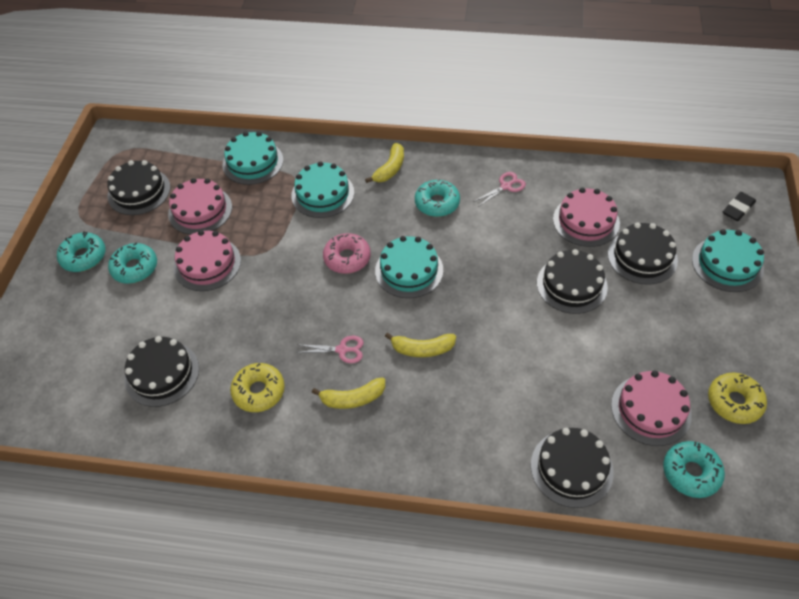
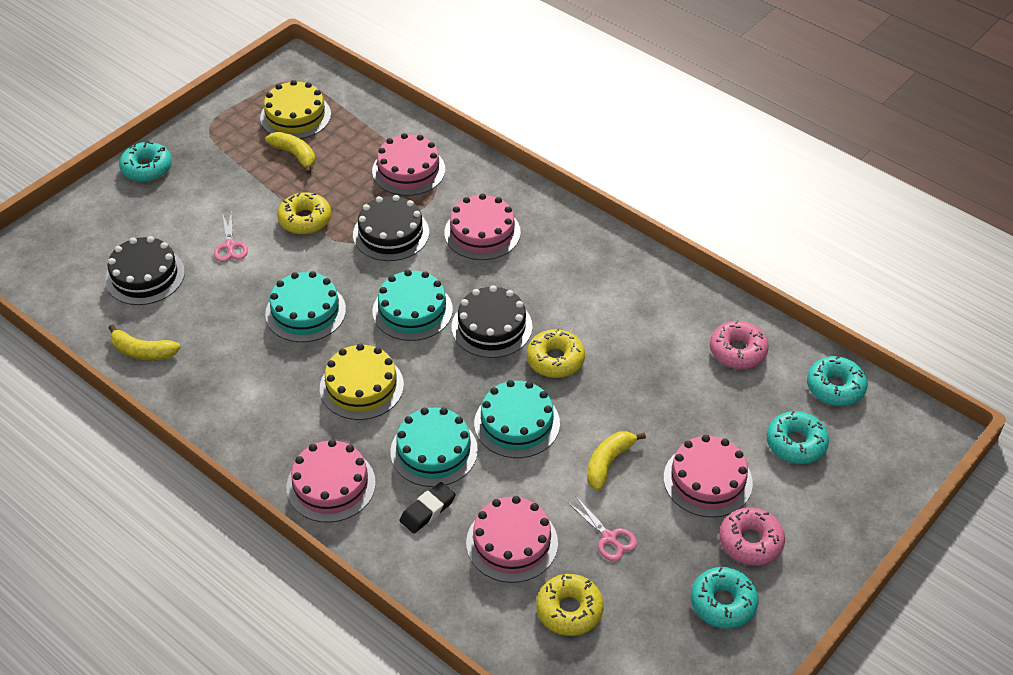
black cake: [107,160,171,215] [124,336,199,407] [531,428,614,508] [537,249,608,314] [608,222,678,285] = 5 -> [105,236,185,305] [353,195,429,261] [452,285,533,358] = 3
pink cake: [168,178,232,235] [174,230,241,291] [553,188,620,247] [611,370,692,446] = 4 -> [286,439,376,523] [372,133,445,196] [444,193,521,260] [466,496,558,583] [664,435,753,518] = 5
pink donut: [323,233,371,274] = 1 -> [710,320,769,369] [719,507,785,566] = 2
yellow cake: none = 0 -> [260,80,331,139] [320,344,404,420] = 2
yellow donut: [230,363,285,412] [708,373,767,424] = 2 -> [277,192,331,234] [527,329,585,378] [536,574,604,636] = 3

